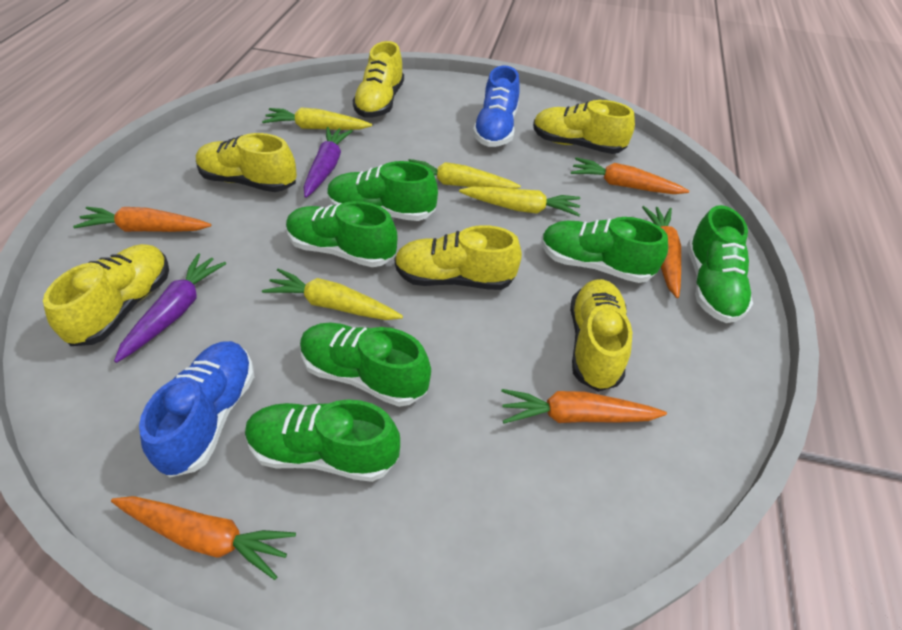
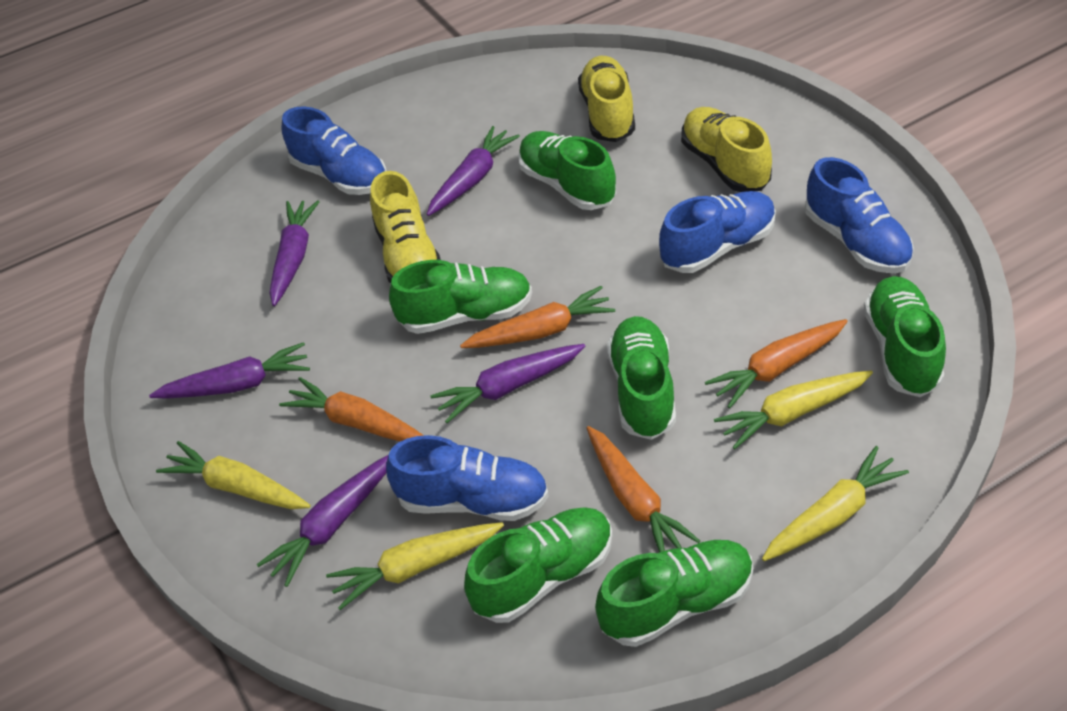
blue shoe: [139,341,254,478] [473,66,520,147] = 2 -> [282,106,387,195] [386,435,549,521] [659,191,776,273] [805,157,914,273] = 4
orange carrot: [73,207,211,232] [111,496,296,580] [501,389,667,424] [571,157,689,194] [642,206,681,298] = 5 -> [279,377,424,442] [460,286,615,348] [587,426,700,552] [705,319,848,408] = 4
purple carrot: [114,253,226,363] [304,127,353,198] = 2 -> [149,342,310,399] [256,455,388,587] [270,200,320,306] [427,126,520,216] [430,344,585,423] = 5
yellow shoe: [43,244,169,346] [196,133,297,192] [353,41,404,118] [394,225,522,290] [533,100,635,154] [570,279,632,392] = 6 -> [370,171,441,283] [578,56,635,142] [681,107,772,192] = 3

